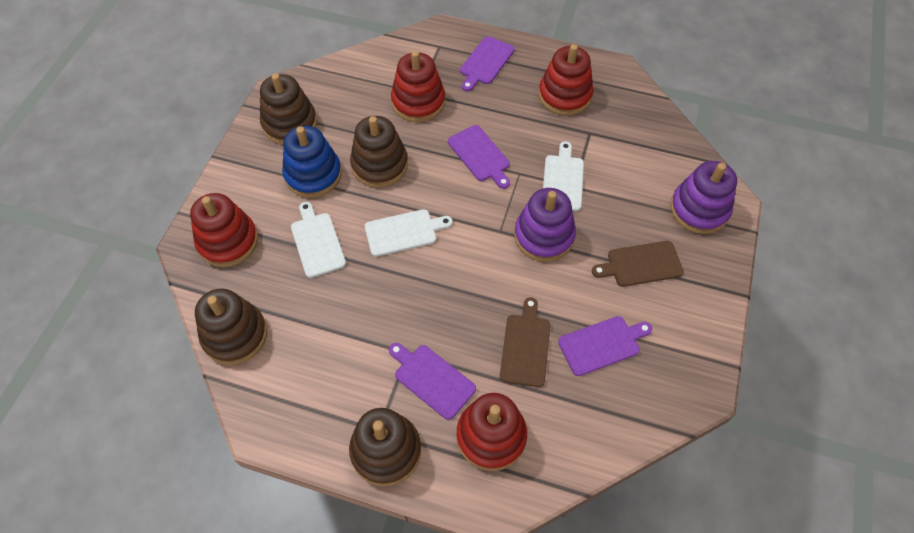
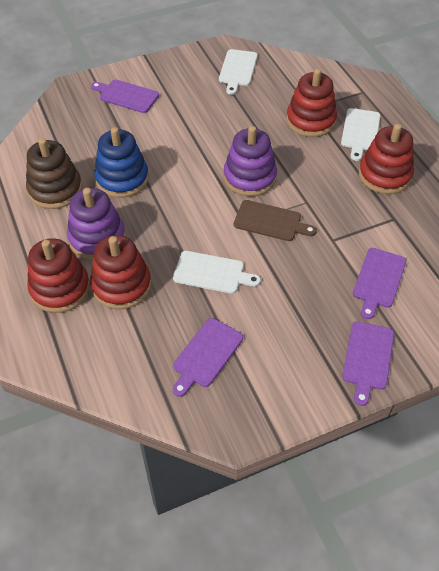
brown cutting board: [500,297,550,387] [592,241,684,287] = 2 -> [234,200,317,241] = 1
brown stacking toy: [195,289,267,365] [260,73,317,144] [349,408,421,486] [350,116,408,188] = 4 -> [26,138,82,209] = 1

